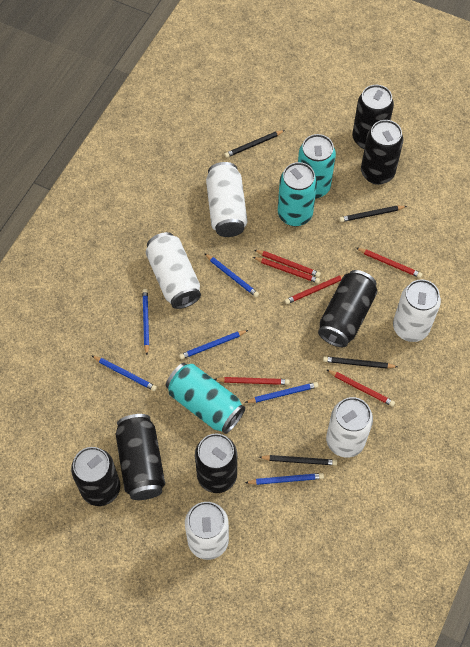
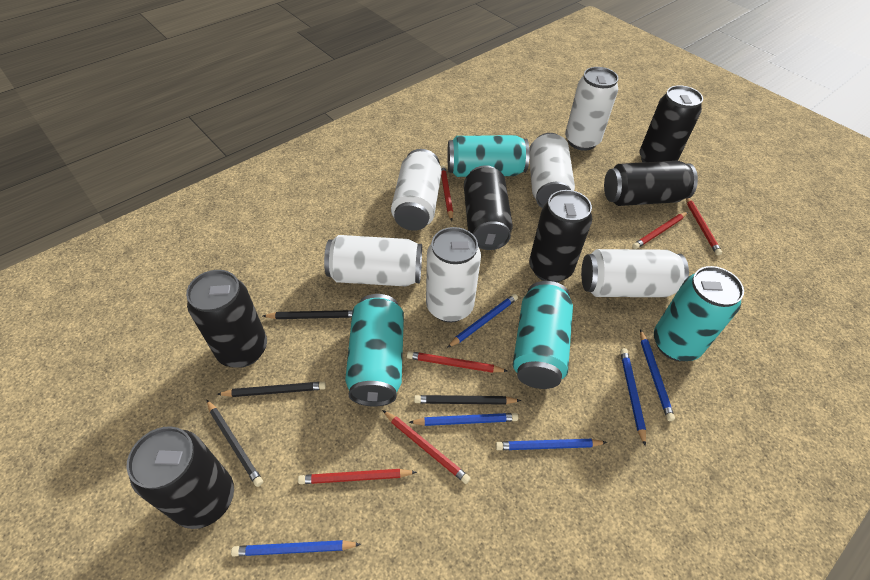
turquoise can: [166,363,245,434] [278,162,317,226] [298,134,336,199] = 3 -> [345,294,404,406] [447,135,530,177] [513,281,573,389] [654,266,744,361] = 4
white can: [146,232,201,309] [185,502,229,560] [206,162,247,237] [326,397,373,458] [393,279,441,342] = 5 -> [324,235,422,287] [391,149,442,231] [426,227,481,322] [529,133,575,208] [565,67,619,151] [581,249,689,297] = 6

